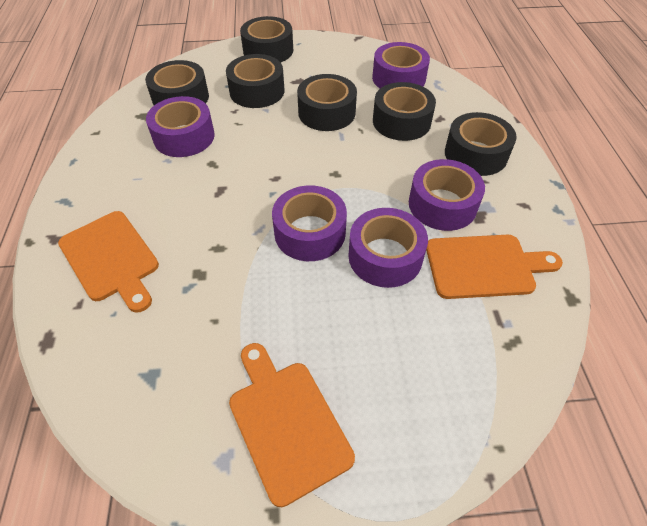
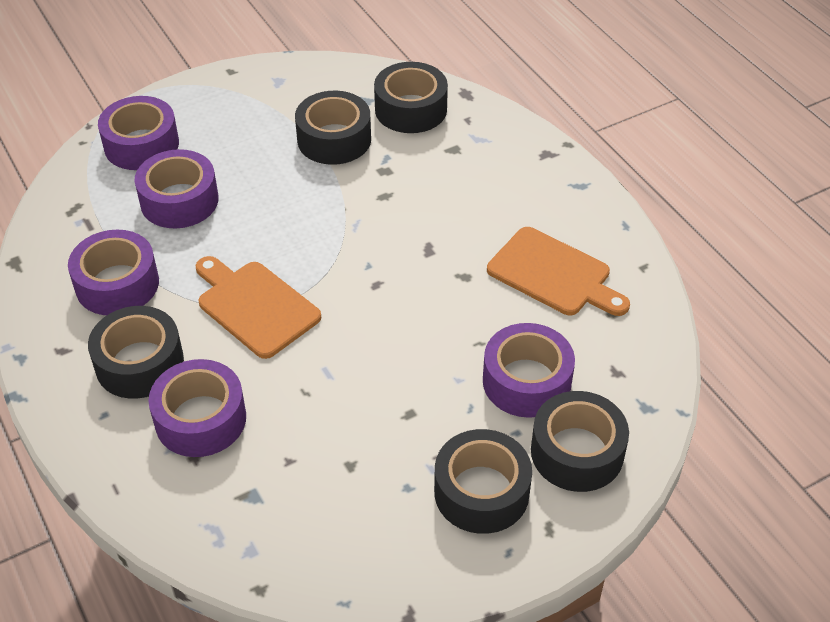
black tape: [145,60,209,105] [226,54,285,108] [240,16,293,62] [297,74,357,131] [373,82,436,141] [445,112,517,176] = 6 -> [88,306,184,399] [295,91,371,165] [374,62,448,133] [434,429,532,534] [531,391,629,492] = 5
orange cutting board: [58,211,159,313] [229,343,355,507] [426,235,563,299] = 3 -> [196,256,321,359] [487,227,630,316] = 2

